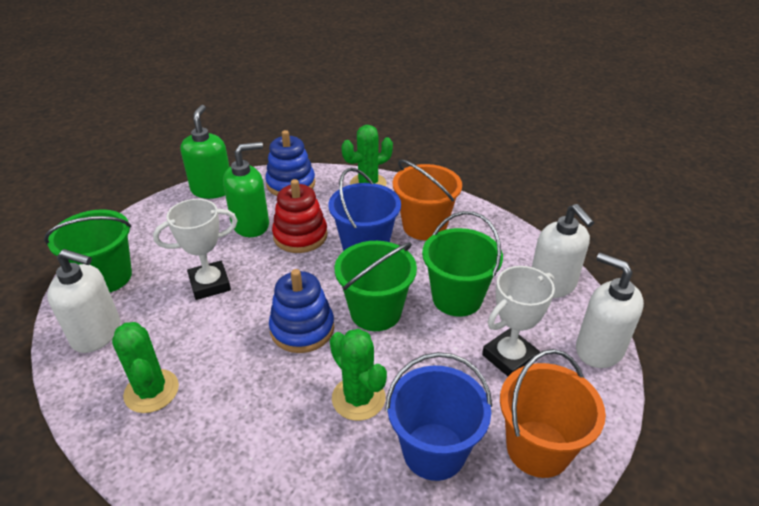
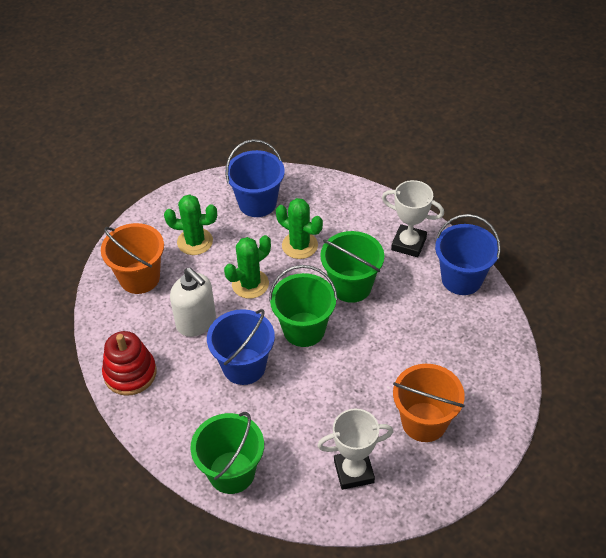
blue bucket: [328,168,401,251] [385,352,492,481] = 2 -> [207,309,275,385] [225,139,285,217] [435,214,501,295] = 3
blue stacking toy: [265,130,315,196] [269,269,334,353] = 2 -> none = 0
green soap dispenser: [180,105,230,199] [223,142,269,237] = 2 -> none = 0
white soap dispenser: [47,249,120,353] [532,204,594,298] [576,253,644,368] = 3 -> [170,268,216,337] = 1

